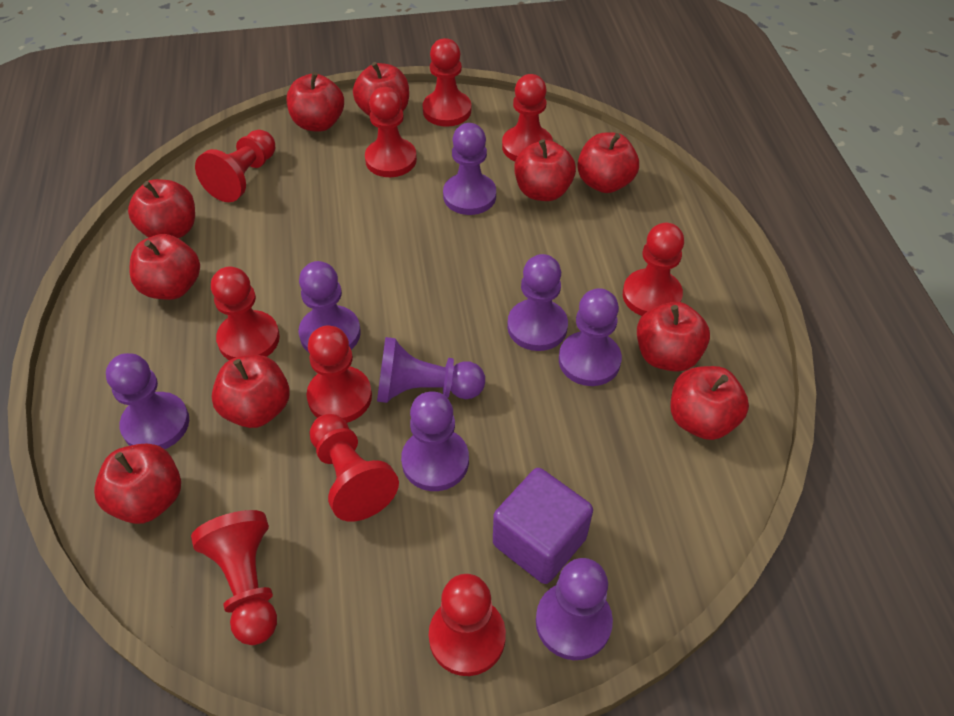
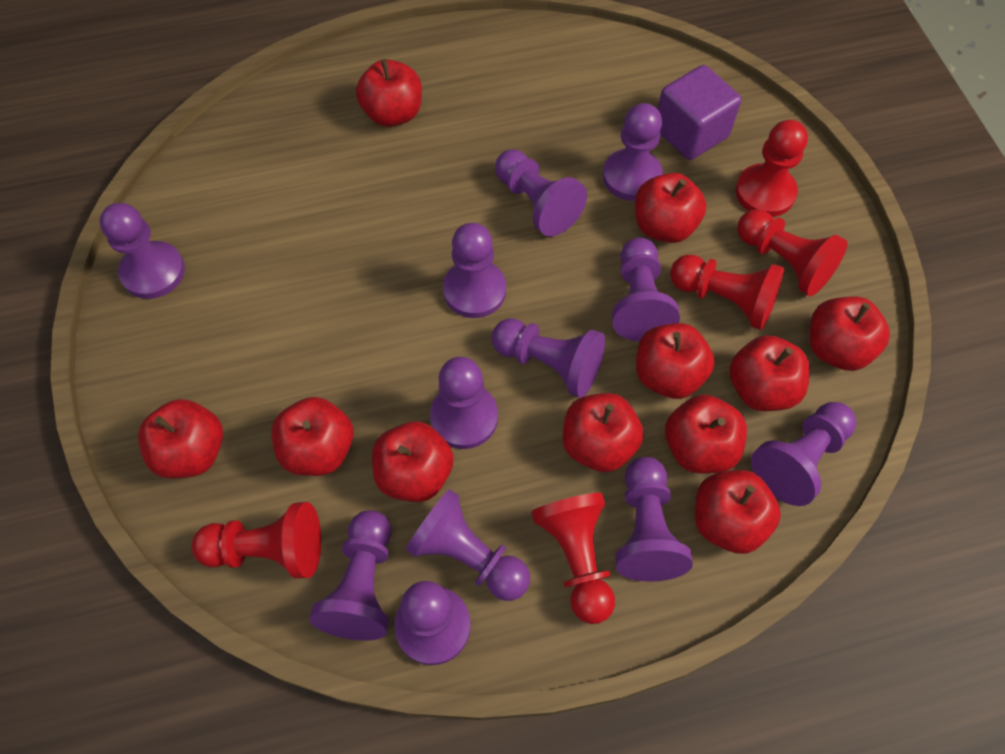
purple pawn: [106,353,189,449] [299,261,361,353] [377,337,485,403] [401,391,469,491] [443,123,496,215] [507,254,568,351] [536,558,613,660] [559,288,622,386] = 8 -> [99,203,185,299] [309,510,391,641] [394,581,471,665] [406,489,530,601] [430,357,498,449] [443,223,506,318] [492,319,605,398] [495,149,587,237] [603,103,663,201] [612,237,680,342] [615,457,693,581] [751,402,856,506] = 12
red apple: [94,444,181,524] [128,179,195,239] [129,234,200,300] [212,355,290,428] [287,72,344,132] [353,62,409,116] [514,139,576,201] [577,133,639,193] [637,302,710,372] [670,366,749,440] = 10 -> [138,399,223,479] [271,397,354,476] [356,59,422,127] [372,421,454,502] [563,393,644,472] [635,173,706,243] [636,323,715,399] [665,395,747,474] [695,470,781,554] [729,335,810,411] [809,296,890,371] = 11
red pawn: [191,510,277,645] [195,130,275,202] [211,267,280,360] [306,325,372,423] [310,414,399,521] [365,87,417,177] [423,38,471,127] [429,574,506,676] [502,74,553,161] [623,223,684,316] = 10 -> [191,502,321,579] [531,493,615,624] [670,255,784,330] [735,120,808,217] [737,209,848,296] = 5

